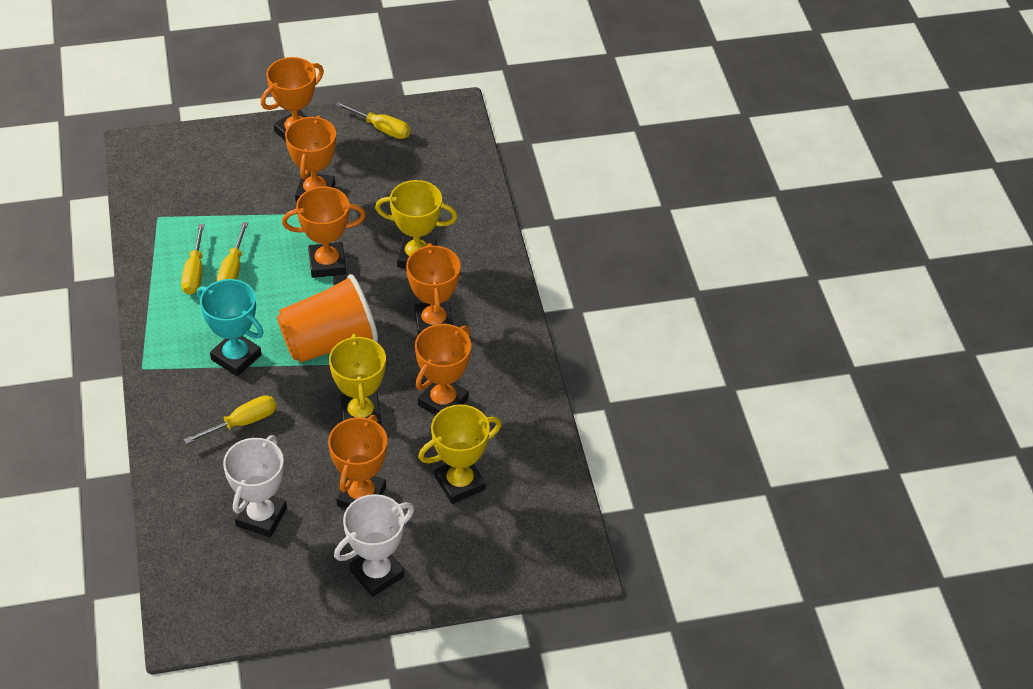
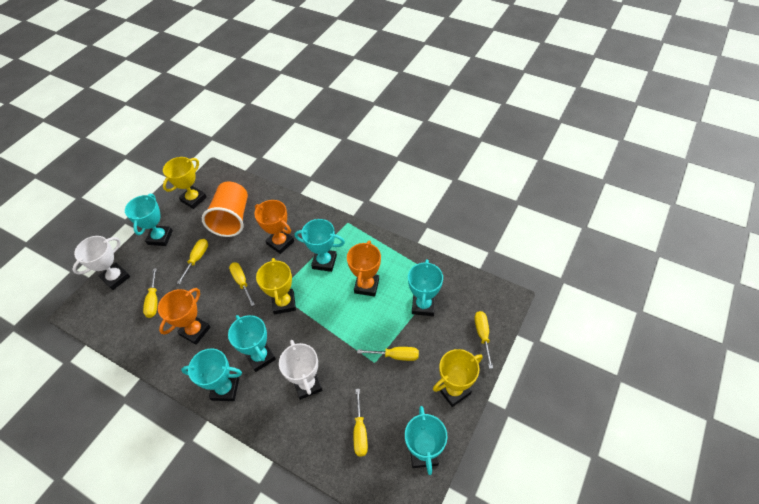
orange trophy: [261,57,324,141] [282,187,366,278] [285,116,336,203] [328,415,387,509] [406,243,460,335] [415,324,471,415] = 6 -> [158,288,211,345] [254,200,294,254] [347,240,381,297] = 3
turquoise trophy: [197,279,263,377] = 1 -> [125,194,173,246] [181,348,242,401] [228,315,276,372] [295,219,345,272] [405,406,447,475] [408,259,443,316] = 6
yellow screwdriver: [181,224,205,295] [184,395,277,444] [217,222,248,281] [336,102,410,139] = 4 -> [143,268,158,318] [177,239,208,284] [229,262,255,306] [354,389,368,456] [357,347,419,361] [474,311,493,369] = 6

